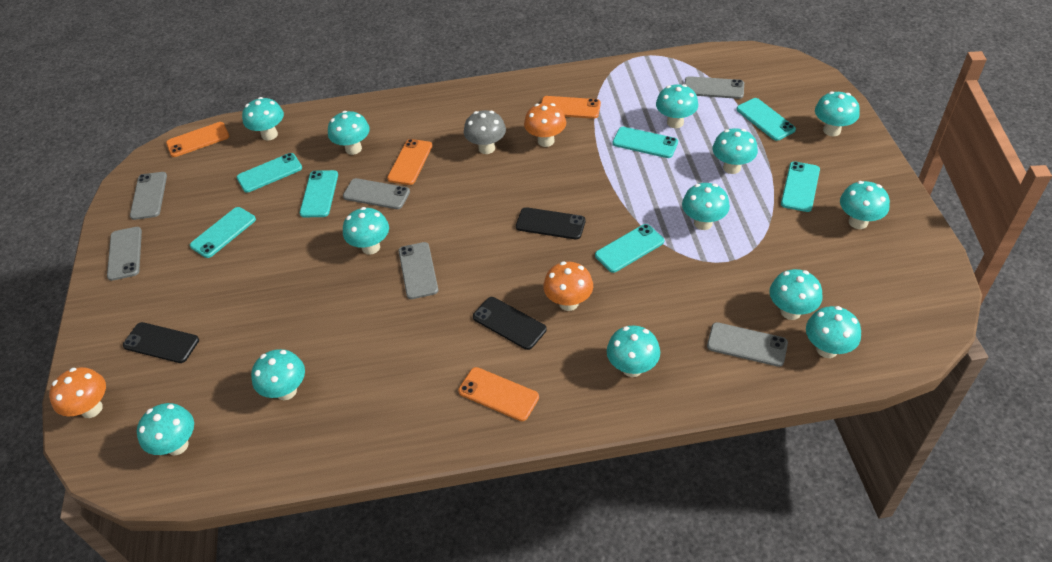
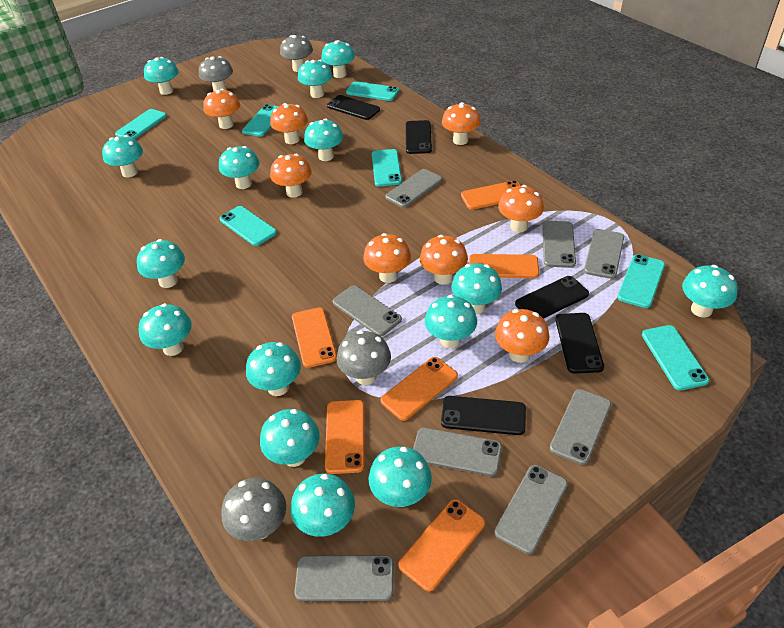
black phone: [123,322,199,363] [473,297,547,350] [516,207,586,240] = 3 -> [327,95,380,120] [406,120,432,154] [441,396,526,435] [515,276,589,319] [555,313,604,373] = 5
grey mushroom: [464,110,506,154] = 1 -> [199,56,233,92] [221,478,286,541] [280,35,313,72] [337,330,391,385] = 4
grey phone: [107,227,142,281] [130,172,167,220] [343,178,410,209] [399,242,438,299] [685,76,744,99] [707,322,788,367] = 6 -> [294,555,394,601] [333,285,402,336] [385,169,442,208] [413,428,502,476] [495,465,568,554] [542,221,576,268] [550,389,611,465] [584,229,624,279] = 8
orange mushroom: [49,367,106,418] [524,103,566,147] [543,262,593,311] = 3 -> [203,89,240,129] [270,103,308,144] [270,154,312,198] [363,233,411,283] [420,235,468,285] [442,102,481,145] [495,309,549,363] [498,185,544,232] = 8
orange phone: [166,122,229,157] [387,139,432,185] [458,367,539,421] [541,96,601,119] = 4 -> [292,307,337,368] [325,400,365,474] [381,357,458,421] [399,499,485,591] [461,180,521,210] [469,254,539,278] = 6
turquoise mushroom: [137,403,194,456] [242,97,284,141] [251,349,305,400] [328,111,370,155] [343,207,389,255] [607,325,660,377] [656,84,698,128] [682,183,730,230] [713,128,758,174] [769,269,822,320] [806,306,861,358] [815,91,860,136] [840,181,890,229] = 13 -> [102,135,143,177] [137,239,185,288] [139,303,192,356] [144,57,179,95] [219,146,260,189] [246,342,301,396] [260,409,320,467] [290,473,355,537] [298,60,332,98] [304,118,343,161] [321,40,355,78] [368,446,432,507] [425,295,477,348] [451,263,502,314] [682,265,738,317] = 15

